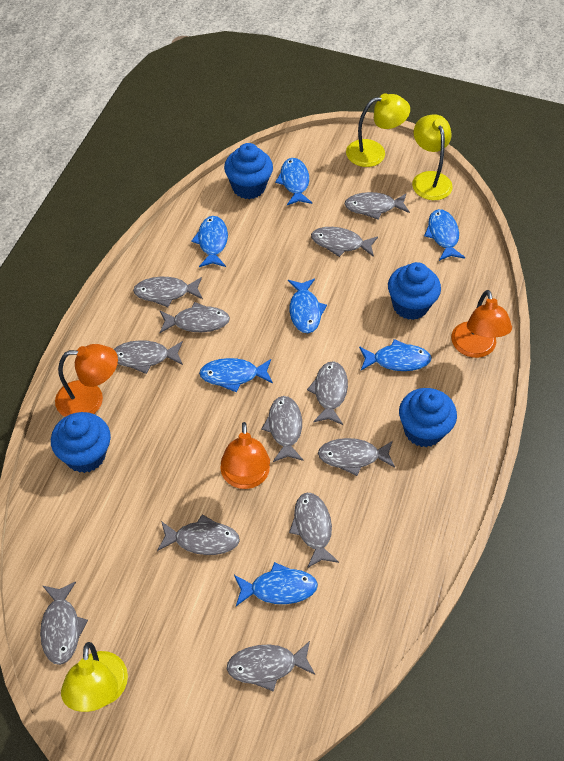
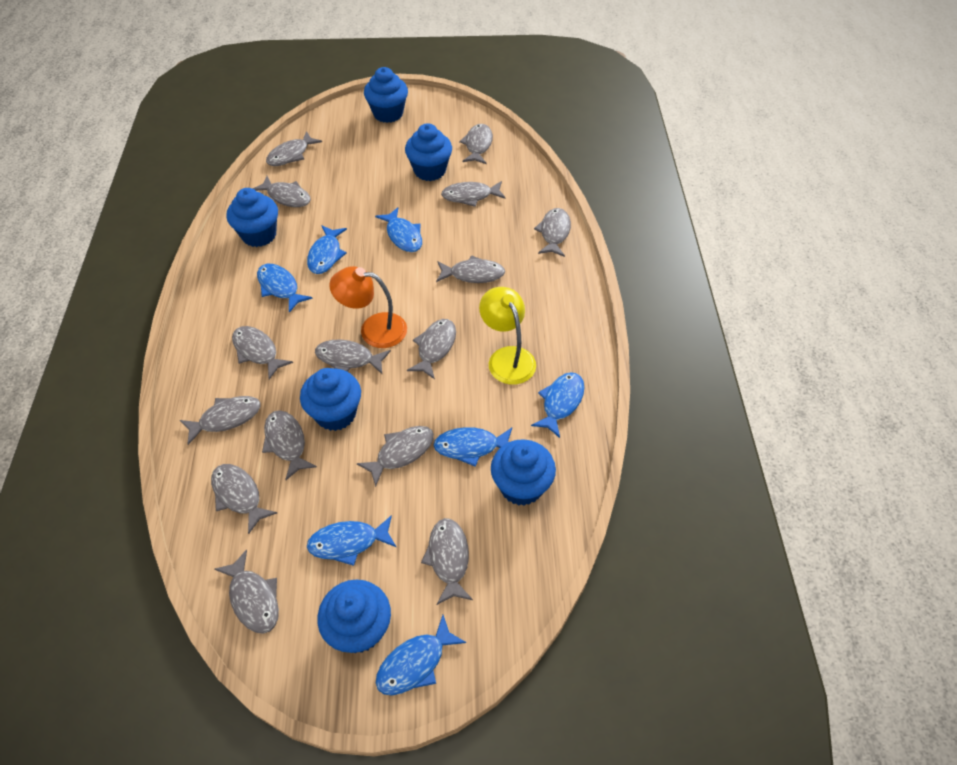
blue cupcake: [51,412,111,473] [224,143,273,199] [388,262,441,320] [399,388,457,447] = 4 -> [227,188,278,247] [300,368,361,431] [317,579,391,653] [364,67,408,123] [405,123,452,181] [491,439,556,506] = 6
grey fish: [40,582,88,665] [114,340,183,374] [133,277,203,307] [157,514,240,555] [160,302,230,333] [227,641,315,692] [261,396,304,462] [289,493,339,568] [307,361,348,425] [311,227,378,257] [318,438,395,476] [345,192,410,220] = 12 -> [180,396,261,445] [211,464,277,534] [214,550,279,634] [232,326,293,379] [252,176,311,207] [262,410,317,480] [266,131,322,166] [315,339,391,374] [357,426,434,487] [407,319,456,379] [421,518,473,605] [436,255,505,283] [441,181,506,207] [459,124,493,164] [534,208,571,257] = 15
orange lamp: [55,344,118,417] [221,422,270,489] [451,290,512,358] = 3 -> [329,266,407,348] = 1
yellow lamp: [61,642,128,712] [346,93,410,167] [412,114,453,200] = 3 -> [479,287,536,385] = 1

